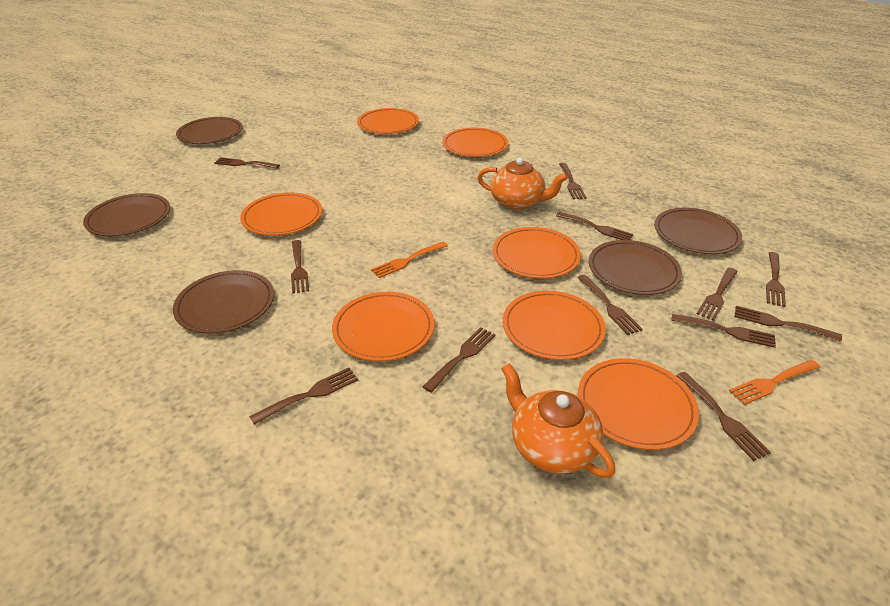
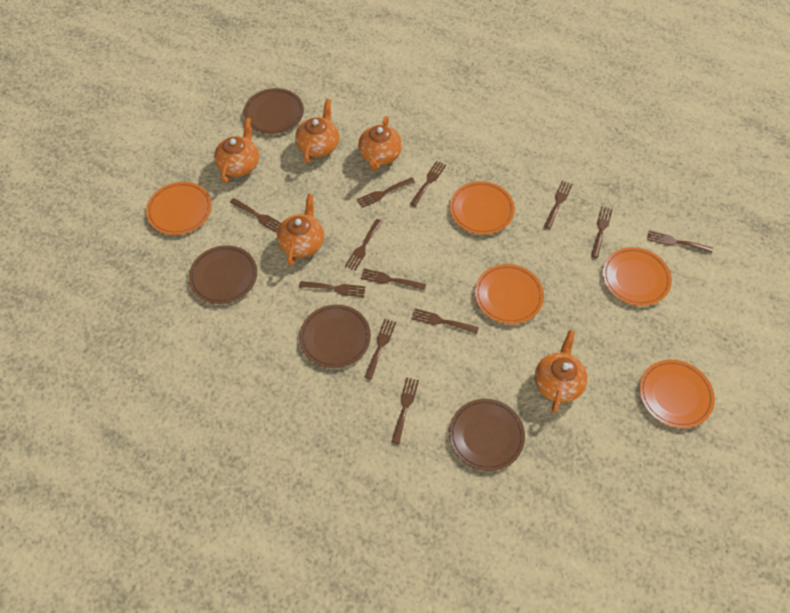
brown plate: [83,193,170,236] [173,270,274,334] [176,117,243,144] [589,240,682,295] [654,208,742,254] = 5 -> [189,245,257,304] [243,88,304,134] [299,304,371,368] [449,399,525,471] = 4
orange fork: [371,242,448,278] [729,360,821,405] = 2 -> none = 0
orange plate: [240,192,322,236] [332,292,435,361] [357,108,419,134] [442,127,508,157] [493,227,581,279] [503,291,606,360] [578,358,699,450] = 7 -> [146,182,212,235] [450,181,515,234] [475,264,544,324] [603,247,672,306] [639,360,715,428] = 5
orange teapot: [477,157,568,210] [502,363,615,478] = 2 -> [214,117,259,183] [277,194,324,266] [295,99,339,163] [358,116,402,171] [535,330,587,413] = 5

